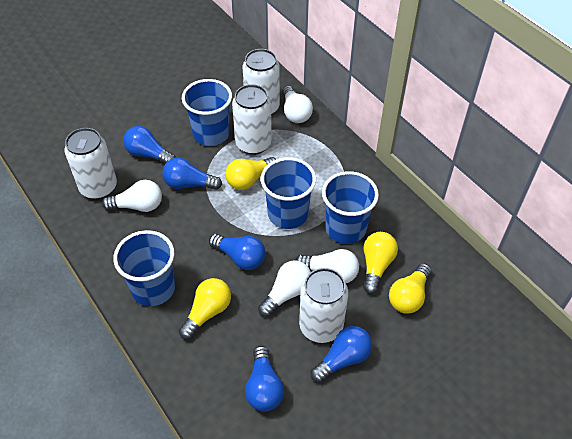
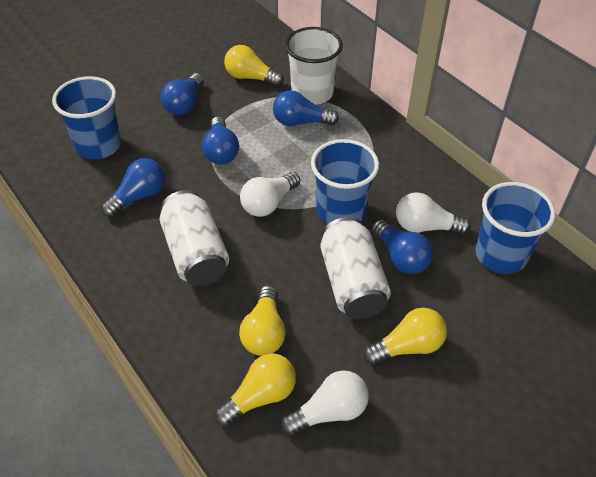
blue cup: [113,230,175,306] [182,79,232,146] [261,157,316,229] [322,171,379,244] = 4 -> [52,76,121,159] [311,139,379,224] [475,182,555,274] = 3
white can: [64,128,117,200] [232,84,272,155] [243,49,280,115] [299,268,348,343] = 4 -> [160,190,229,286] [320,217,391,319] = 2
white cup: none = 0 -> [285,27,343,105] = 1
white light bulb: [102,180,162,212] [258,260,311,317] [282,86,313,123] [295,249,359,283] = 4 -> [240,172,300,217] [281,370,369,435] [396,192,471,234] = 3

